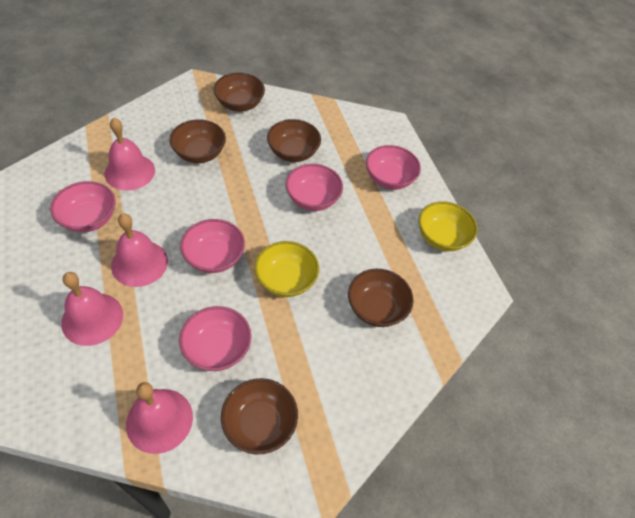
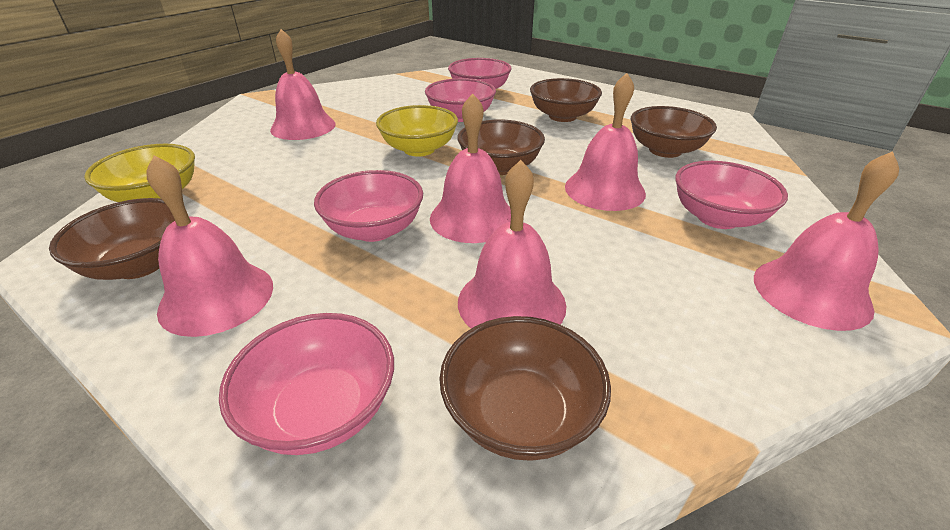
pink bell: [61,272,123,346] [105,118,155,191] [111,214,168,287] [126,382,193,454] = 4 -> [146,155,273,337] [270,29,336,140] [430,93,511,243] [458,160,566,328] [565,73,646,211] [754,151,899,331] = 6

